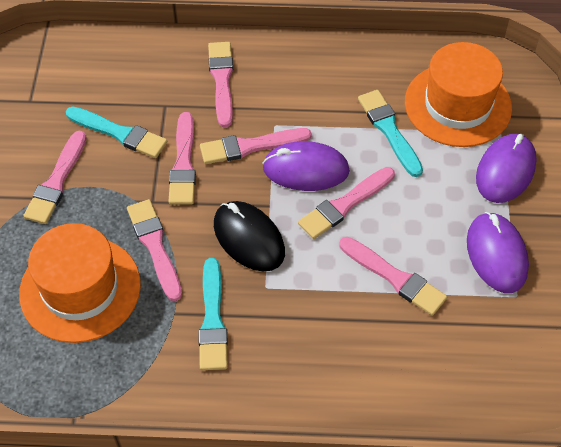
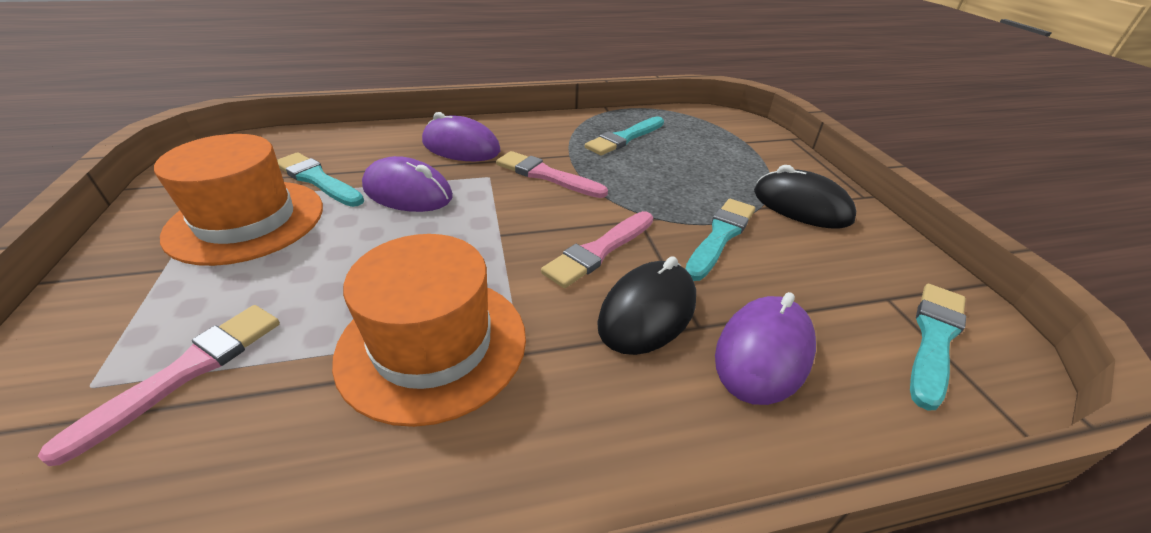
black mouse: [214,201,285,271] = 1 -> [597,256,696,355] [754,165,856,229] = 2
pink brush: [23,130,87,224] [127,199,182,301] [169,112,196,205] [200,128,312,164] [208,42,233,128] [298,167,395,239] [339,237,447,316] = 7 -> [38,305,280,466] [496,151,608,198] [541,211,653,288] = 3
turquoise brush: [66,107,167,158] [198,258,228,370] [358,90,423,177] = 3 -> [277,152,364,207] [585,116,664,155] [686,199,755,281] [910,284,966,411] = 4

